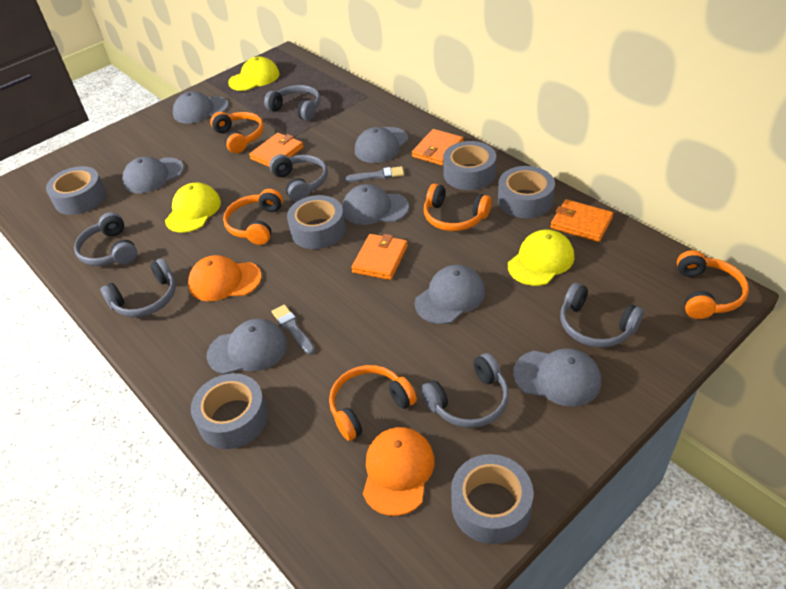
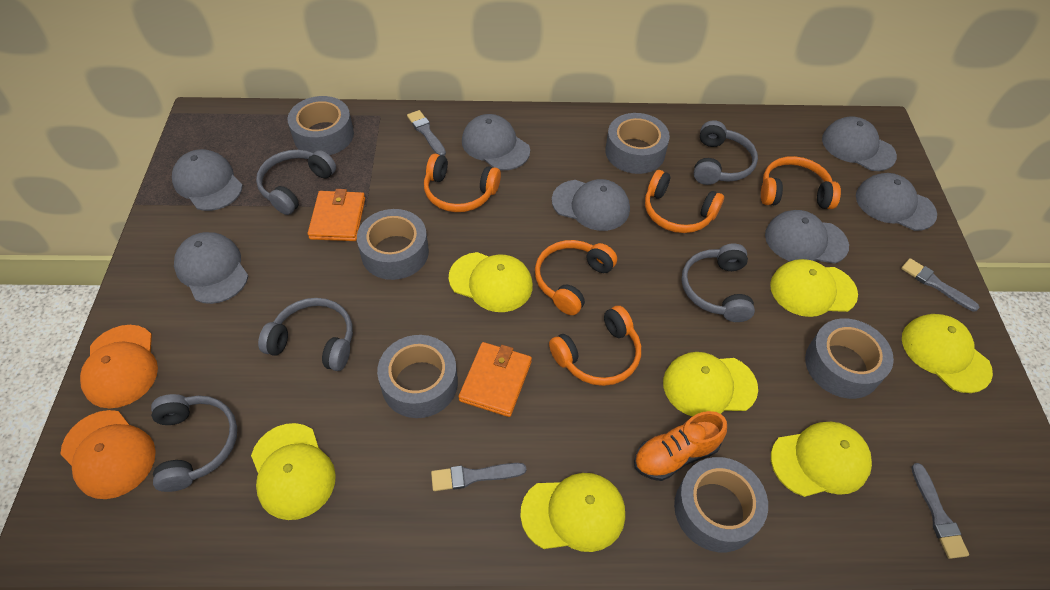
grey brush: [271,304,315,355] [345,166,404,182] = 2 -> [407,110,446,156] [431,463,526,491] [901,258,980,312] [911,463,969,559] = 4
grey headphones: [74,212,137,266] [100,258,176,317] [264,85,320,121] [269,154,328,202] [420,353,509,428] [560,283,644,348] = 6 -> [151,394,237,492] [256,150,336,215] [258,298,353,371] [681,244,755,322] [694,120,758,185] = 5
orange shoe: none = 0 -> [634,411,727,481] = 1
orange wallet: [249,133,304,167] [351,234,408,280] [412,129,464,166] [551,199,613,242] = 4 -> [308,189,365,241] [459,342,532,417] = 2
yellow cap: [165,183,221,233] [228,56,279,91] [508,230,574,286] = 3 -> [251,423,336,520] [449,252,533,312] [520,473,625,552] [663,352,758,417] [770,259,858,317] [771,422,872,497] [902,314,993,393] = 7

